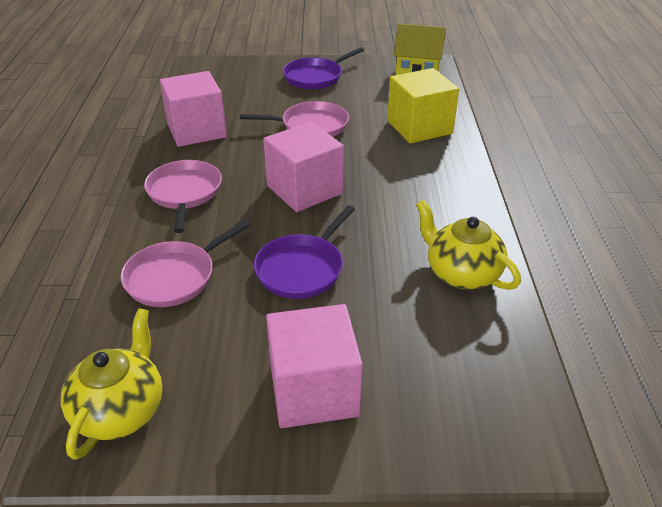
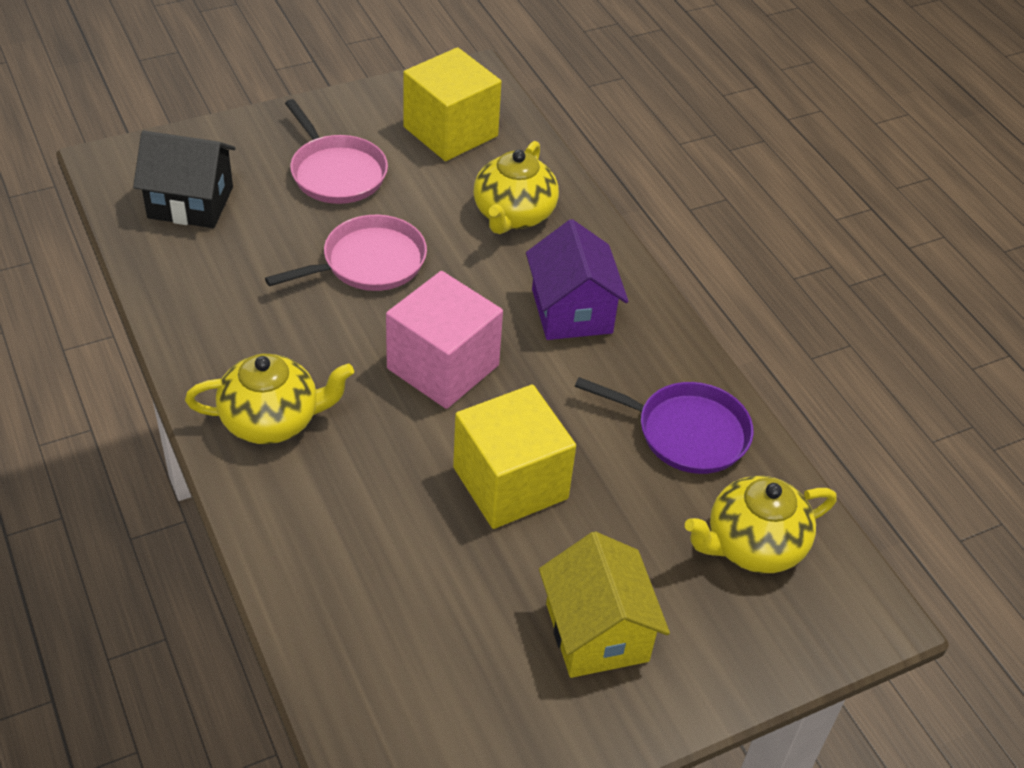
black house: none = 0 -> [133,130,236,228] = 1
pink cube: [160,71,227,147] [263,122,344,212] [266,304,363,428] = 3 -> [386,271,503,409] = 1
pink pan: [120,220,250,307] [144,160,222,233] [240,101,349,137] = 3 -> [265,215,427,291] [285,99,388,204] = 2
purple house: none = 0 -> [526,219,629,340] = 1
purple pan: [254,205,355,299] [283,47,364,89] = 2 -> [575,377,754,474] = 1
yellow cube: [387,68,459,143] = 1 -> [403,47,501,161] [453,384,576,529] = 2
yellow teapot: [61,308,163,460] [416,200,521,290] = 2 -> [185,353,354,444] [474,141,559,234] [685,476,837,573] = 3

